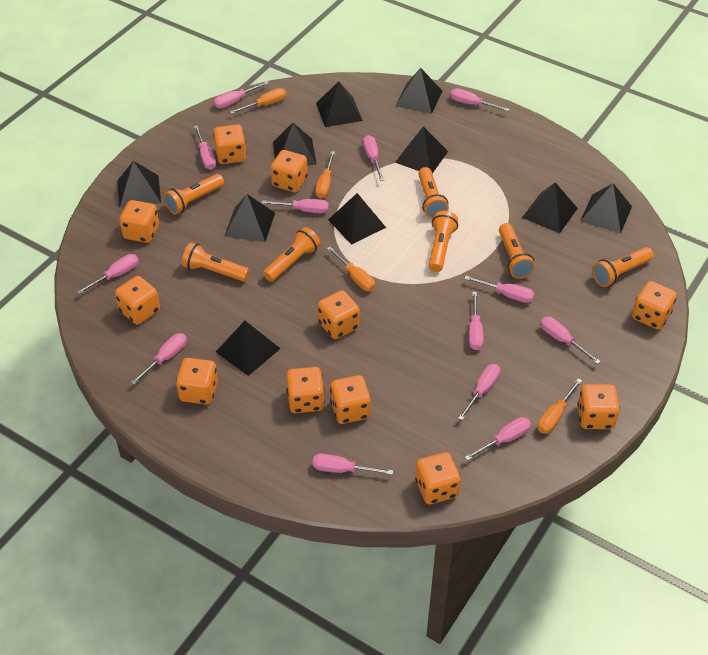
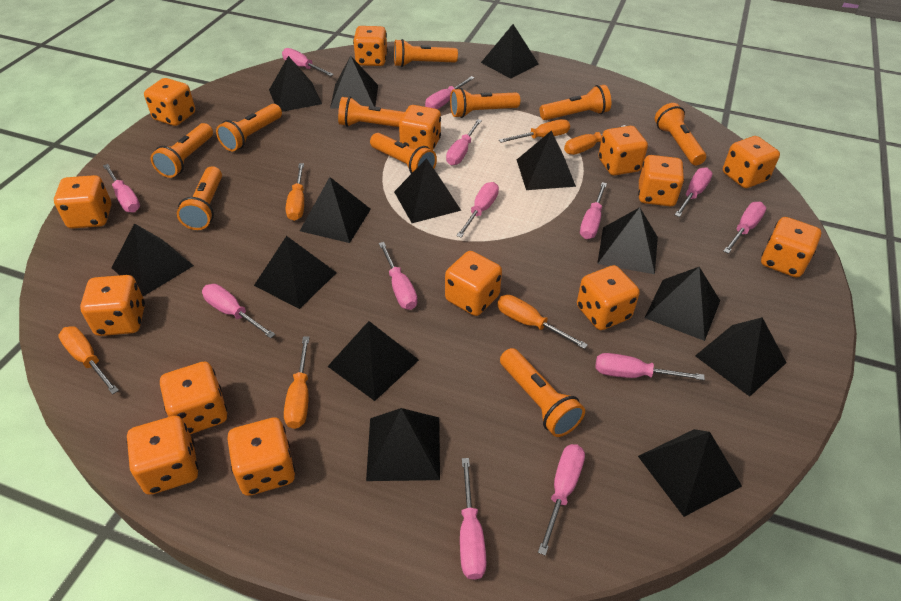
black pyramid: [118,161,161,208] [216,321,281,376] [224,194,275,242] [273,123,317,166] [316,81,363,127] [328,193,386,245] [395,68,442,114] [395,126,448,173] [522,182,578,233] [580,183,632,233] = 10 -> [112,223,194,296] [254,236,337,309] [269,56,322,112] [300,177,371,243] [327,321,419,401] [330,56,378,109] [366,408,440,481] [394,158,461,223] [481,24,539,79] [517,130,576,190] [597,207,658,274] [638,429,742,517] [645,267,720,341] [695,317,787,397] = 14
orange dice: [115,276,160,325] [119,200,159,243] [176,358,218,405] [213,124,247,164] [271,150,308,192] [286,367,325,413] [318,290,360,339] [330,375,371,424] [415,452,461,504] [577,384,620,429] [632,281,677,330] = 11 -> [54,175,111,229] [80,275,145,336] [127,416,198,495] [144,78,195,126] [160,362,227,434] [227,418,295,496] [353,26,388,66] [399,105,441,150] [445,251,502,316] [577,265,640,330] [598,126,648,175] [638,155,684,206] [723,136,780,188] [761,217,821,277] = 14
orange flashlight: [164,174,224,215] [182,242,250,282] [263,227,321,282] [418,167,449,219] [428,211,458,272] [499,223,535,279] [592,247,654,287] = 7 -> [151,123,213,178] [177,166,222,230] [216,104,282,151] [338,97,405,127] [370,133,437,174] [394,39,458,67] [450,88,520,118] [500,348,585,437] [540,85,611,120] [655,103,706,165] = 10
orange screwdriver: [230,88,286,114] [316,151,335,198] [327,247,375,291] [538,378,582,434] = 4 -> [58,326,119,395] [284,336,309,429] [286,163,304,221] [497,295,588,349] [499,119,570,143] [564,125,626,155] = 6

